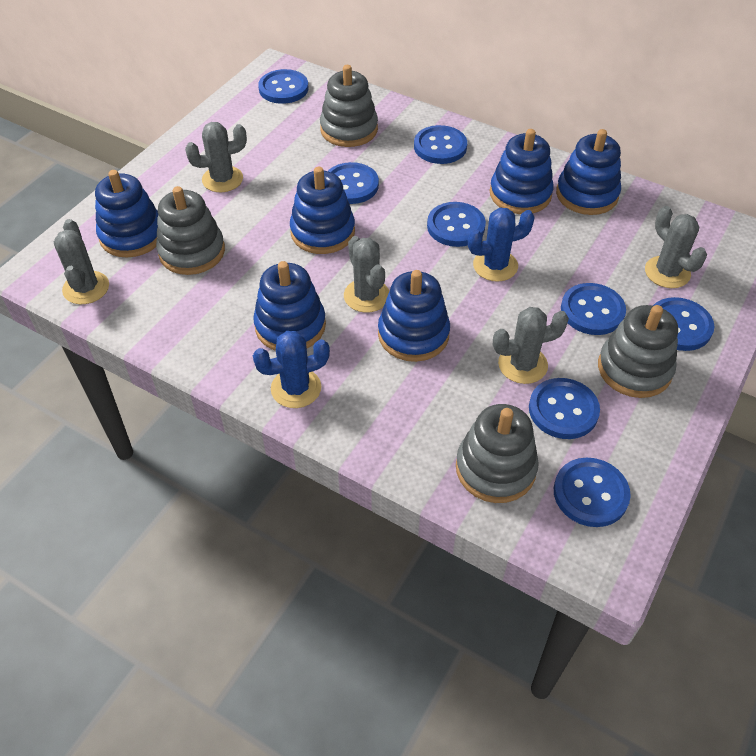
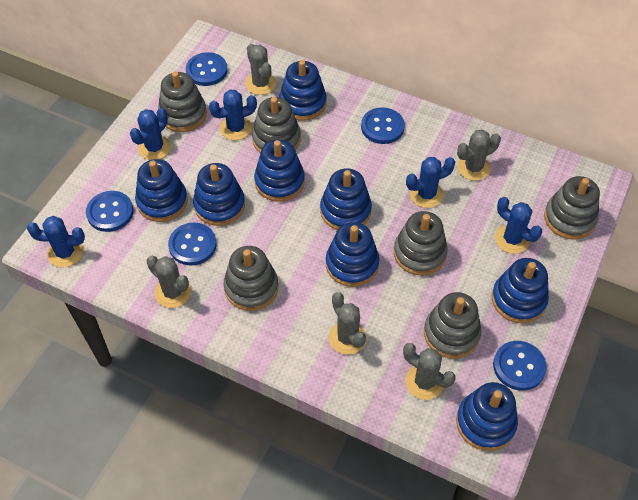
blue button: [258,69,308,104] [328,162,379,204] [414,125,467,164] [427,202,486,247] [529,378,600,439] [554,458,631,527] [561,283,626,335] [653,297,714,351] = 8 -> [86,191,134,232] [168,223,217,266] [186,52,227,86] [361,107,405,144] [493,341,547,391] = 5
blue cactus: [253,331,330,408] [468,208,535,282] = 2 -> [27,216,85,268] [130,108,171,160] [209,90,257,140] [406,157,455,208] [495,197,542,254] = 5
blue stacking toy: [95,170,159,258] [253,261,326,351] [290,167,355,254] [378,270,450,362] [490,129,554,214] [556,129,621,215] = 6 -> [135,159,188,222] [193,163,245,226] [254,139,305,202] [279,60,326,121] [320,168,372,230] [326,222,379,287] [456,382,518,451] [492,258,549,323] = 8
grey stacking toy: [156,186,225,275] [320,65,378,147] [456,404,539,503] [598,305,678,398] = 4 -> [158,71,207,132] [223,246,278,311] [252,97,301,153] [394,211,448,276] [424,292,481,359] [544,176,600,240] = 6

